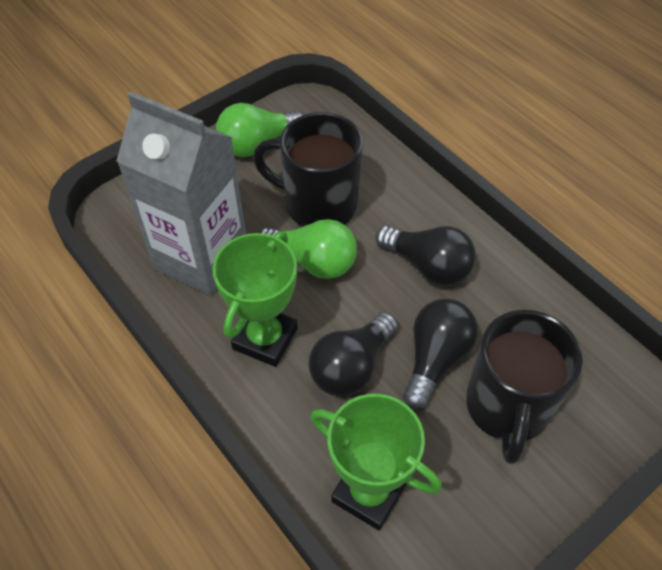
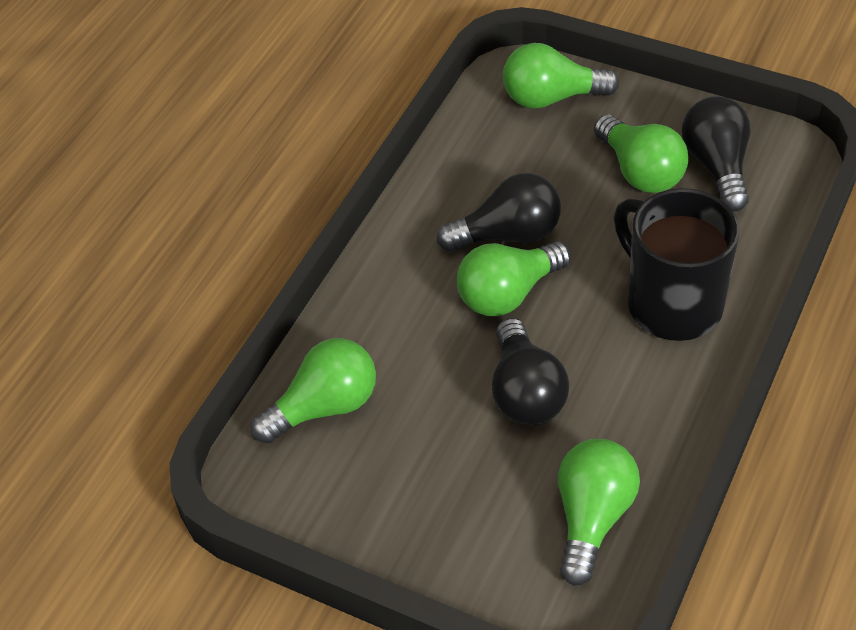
black mug: [253,112,363,227] [466,310,583,464] = 2 -> [614,188,739,341] = 1
green light bulb: [216,103,303,157] [259,219,357,279] = 2 -> [251,338,376,444] [457,241,571,316] [503,43,619,109] [558,439,640,586] [594,114,688,193] = 5
green trophy: [212,231,298,367] [311,394,442,530] = 2 -> none = 0
grey carton: [116,92,246,296] = 1 -> none = 0

